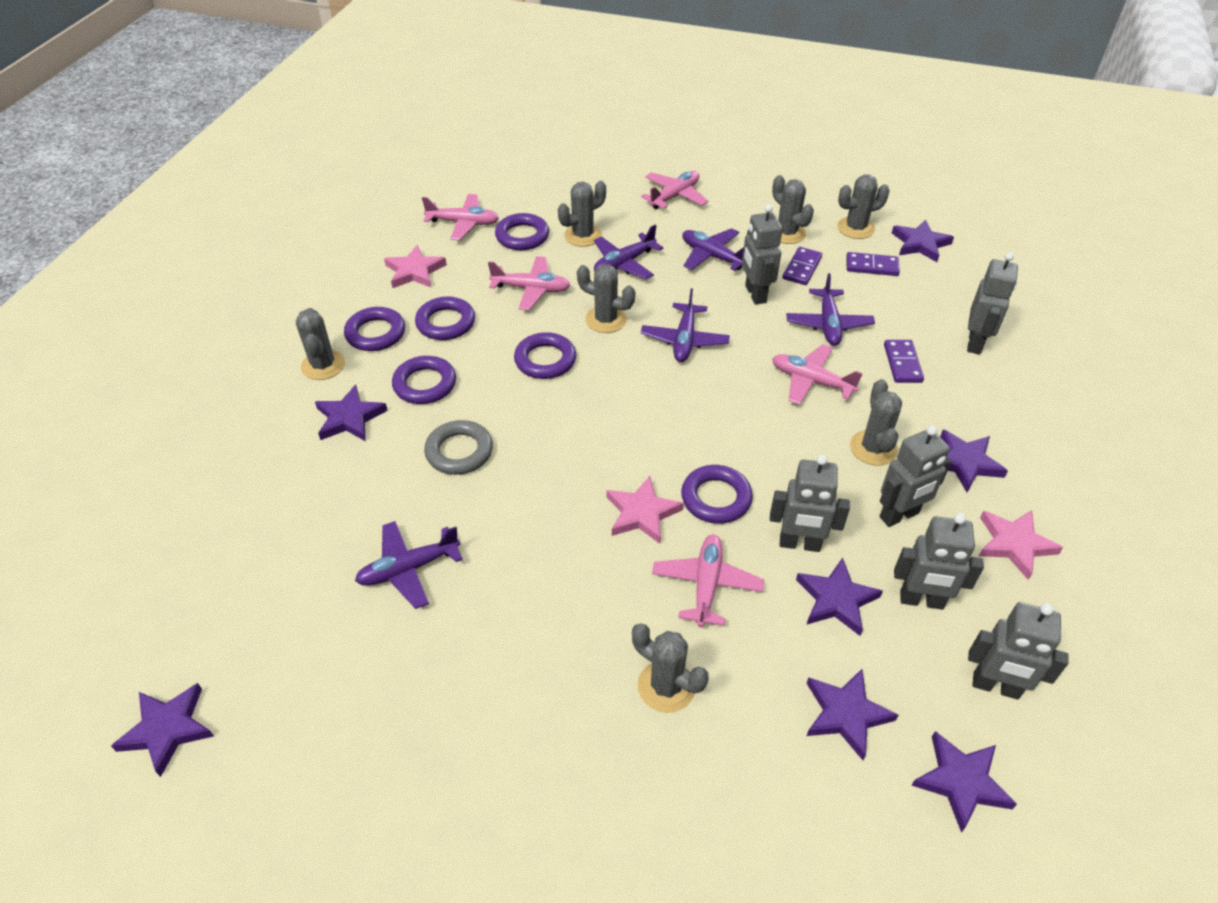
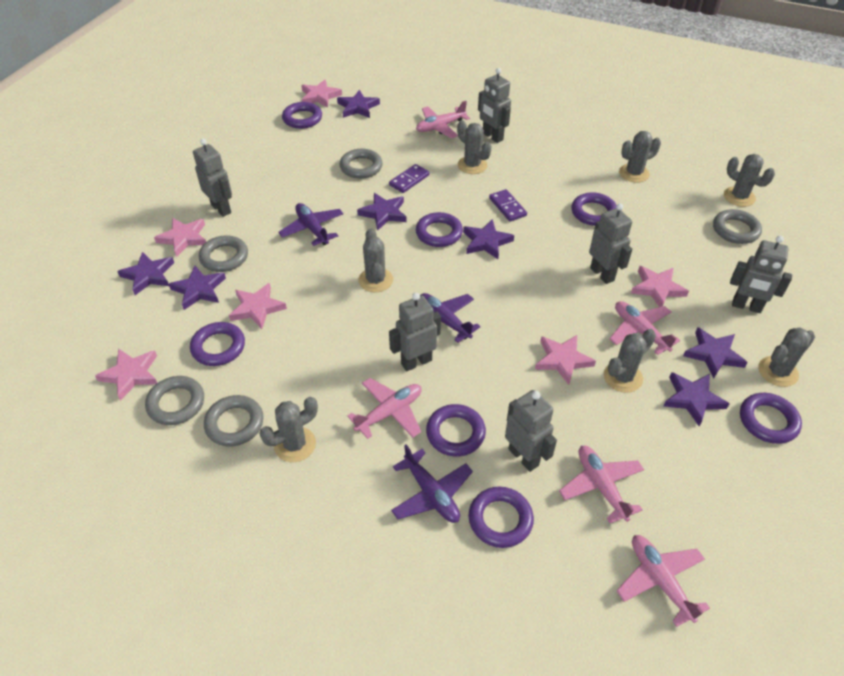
grey ring: [424,420,493,475] = 1 -> [145,376,204,425] [199,235,248,272] [204,395,264,447] [339,149,383,179] [713,209,762,244] = 5
pink star: [384,245,447,288] [607,476,684,544] [979,510,1063,580] = 3 -> [95,348,157,401] [154,218,206,257] [229,283,287,329] [301,79,342,108] [535,335,596,385] [631,266,689,307] = 6
purple domino: [783,247,822,285] [846,252,900,276] [884,340,924,383] = 3 -> [389,164,430,193] [489,189,527,222] = 2
purple plane: [355,521,463,609] [594,225,663,279] [641,288,730,362] [682,228,744,271] [786,273,875,346] = 5 -> [278,203,344,246] [391,445,473,523] [421,293,480,343] = 3
purple ring: [344,307,405,351] [392,356,456,404] [415,297,475,340] [495,213,549,250] [514,332,576,379] [681,465,753,524] = 6 -> [190,322,245,366] [282,102,322,129] [416,212,463,247] [426,404,486,457] [468,487,534,548] [572,192,617,226] [740,393,802,444] = 7

